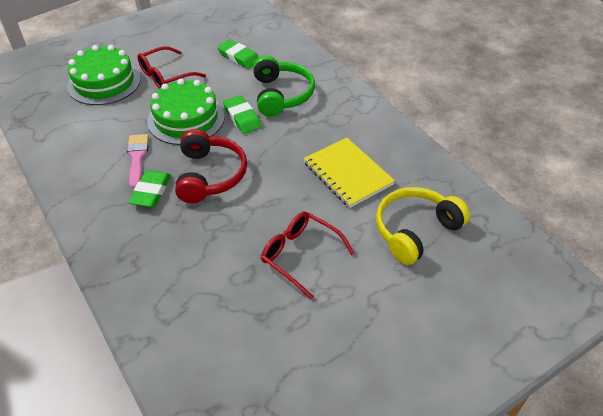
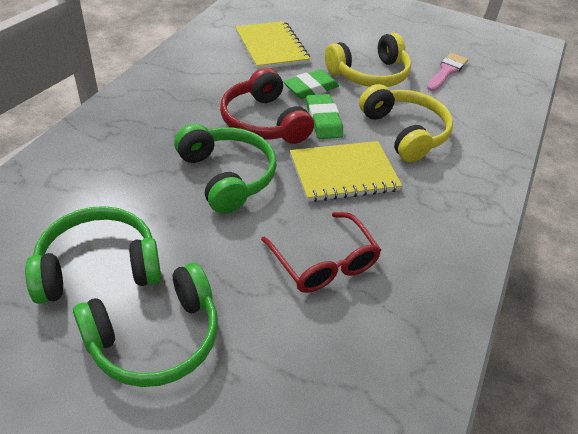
green cake: [67,45,141,105] [147,79,225,145] = 2 -> none = 0
green eraser: [129,170,171,207] [217,40,259,69] [223,95,262,134] = 3 -> [283,69,339,99] [306,94,343,139] = 2
green headphones: [253,55,315,117] = 1 -> [25,206,161,304] [73,262,218,387] [174,124,277,214] = 3
red glasses: [137,46,206,89] [261,212,355,299] = 2 -> [261,212,381,293] = 1
yellow headphones: [376,187,470,265] = 1 -> [325,33,411,87] [359,84,453,163] = 2
yellow notebook: [303,138,395,208] = 1 -> [235,21,310,70] [290,141,402,202] = 2

